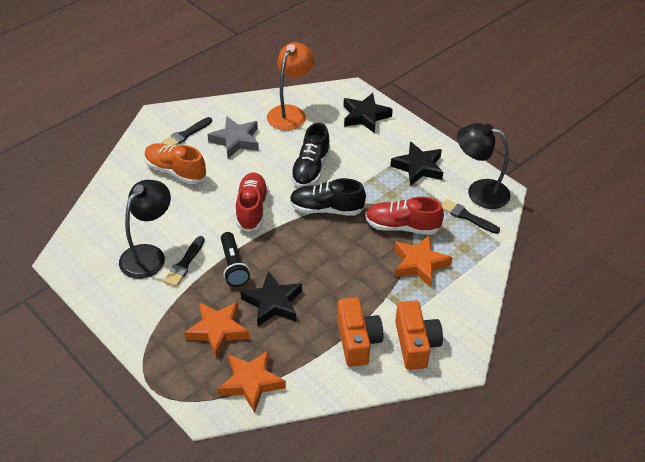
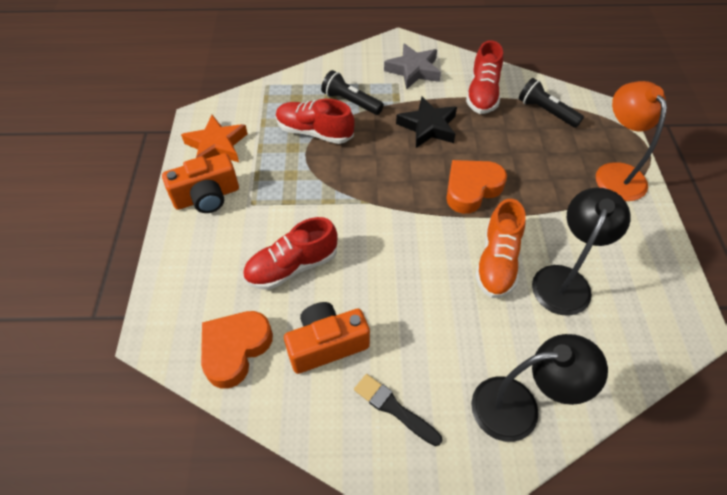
black brush: [161,117,212,145] [164,236,205,287] [441,199,500,234] = 3 -> [354,374,442,446] = 1
black flashlight: [221,232,250,287] = 1 -> [321,70,384,115] [519,78,584,128] = 2
black shoe: [290,123,331,188] [290,178,366,216] = 2 -> none = 0
black star: [241,271,302,326] [343,93,393,133] [390,141,443,186] = 3 -> [396,96,457,148] = 1
orange heart: none = 0 -> [201,311,273,389] [446,160,507,214] = 2
orange star: [184,302,250,358] [218,350,286,413] [394,235,452,287] = 3 -> [181,115,248,162] = 1
red shoe: [236,172,268,232] [365,197,444,235] = 2 -> [243,217,338,290] [276,99,355,144] [466,40,503,114] = 3

